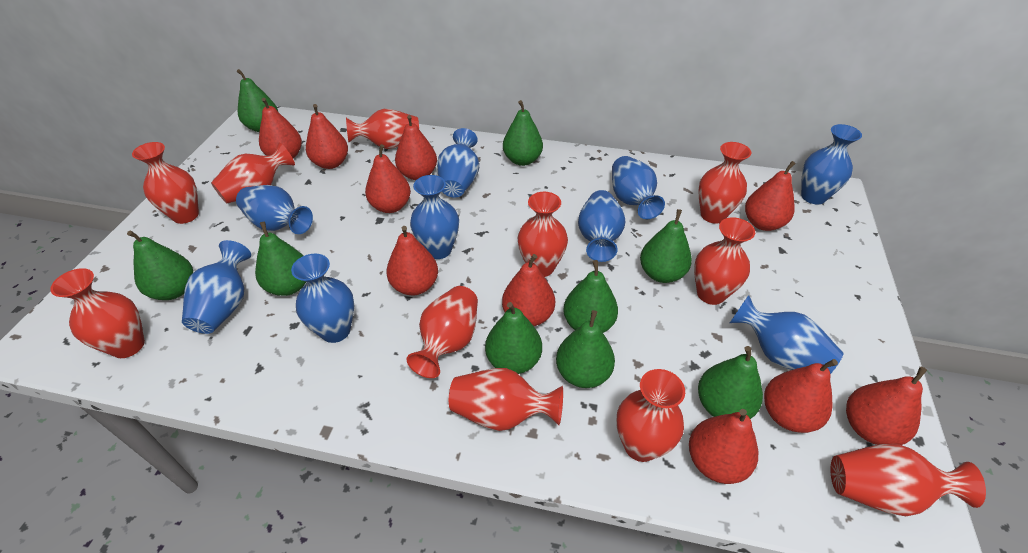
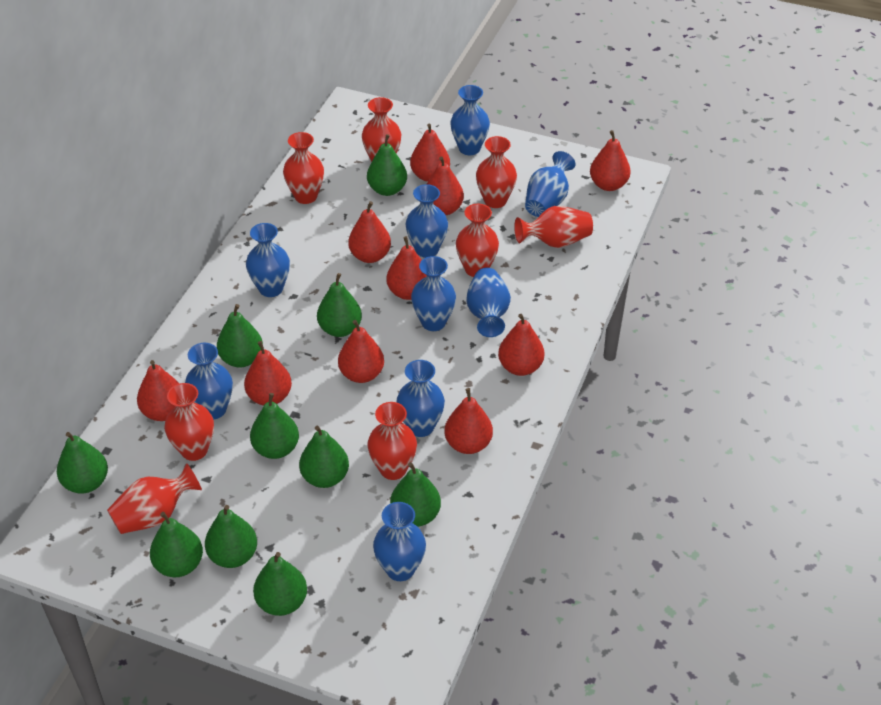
green pear: [127,231,193,300] [237,69,278,132] [255,222,306,296] [485,302,542,374] [503,100,543,166] [556,310,615,388] [563,260,618,333] [640,209,692,283] [698,346,763,419] = 9 -> [57,432,108,493] [150,512,203,577] [205,505,257,568] [217,304,263,368] [250,393,299,459] [253,552,307,616] [299,426,349,488] [317,273,362,337] [367,134,407,196] [390,462,441,527] = 10
red vase: [50,268,145,358] [132,142,199,224] [211,143,295,203] [346,109,419,149] [406,286,478,378] [449,368,563,431] [517,192,568,277] [616,369,685,462] [694,218,755,305] [698,142,751,224] [830,444,986,516] = 11 -> [107,463,202,534] [164,383,214,461] [283,132,324,204] [362,97,401,162] [367,402,417,480] [456,204,499,277] [476,136,517,208] [514,206,593,248] = 8

